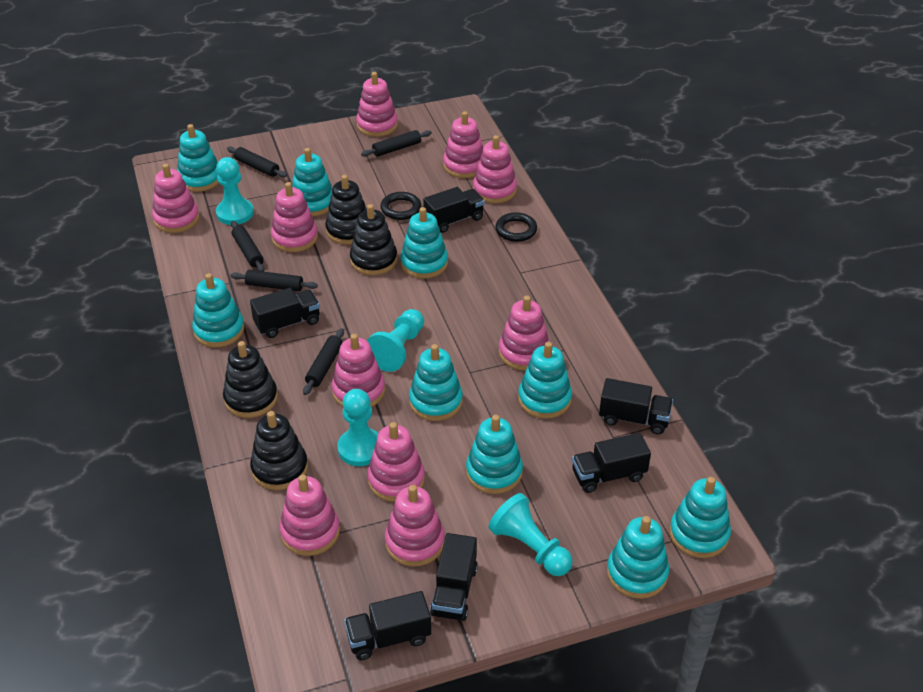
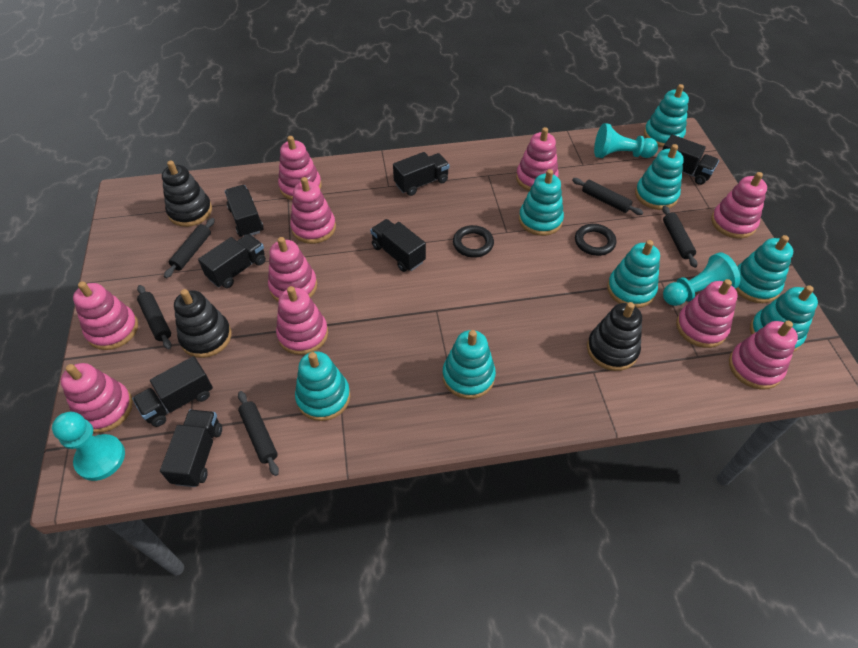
black stacking toy: [223,341,278,418] [250,411,308,490] [325,175,367,245] [350,204,398,275] = 4 -> [162,160,212,227] [174,289,231,358] [587,302,642,371] = 3
black truck: [250,288,320,338] [344,591,431,660] [423,187,485,233] [430,533,478,621] [572,433,651,493] [599,378,673,434] = 6 -> [132,356,213,427] [160,410,222,487] [198,234,266,288] [225,185,264,237] [370,219,426,272] [393,152,449,196] [662,135,719,185] = 7
turquoise pawn: [216,157,254,225] [338,389,379,466] [367,309,424,372] [488,493,573,576] = 4 -> [52,412,125,481] [594,123,658,158] [663,252,740,306] = 3
turquoise stacking toy: [177,124,219,192] [192,273,244,347] [292,148,332,216] [400,207,448,279] [409,344,463,421] [466,415,523,494] [518,342,572,419] [607,516,669,599] [669,477,731,558] = 9 -> [295,351,350,421] [442,330,496,399] [519,169,564,236] [607,240,660,308] [635,144,684,210] [644,84,689,147] [736,235,793,303] [750,285,818,352] = 8

